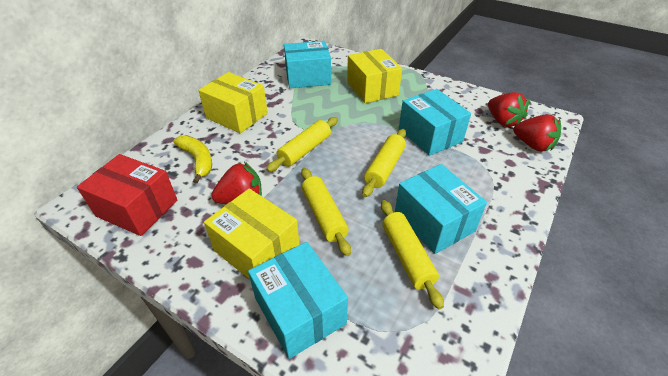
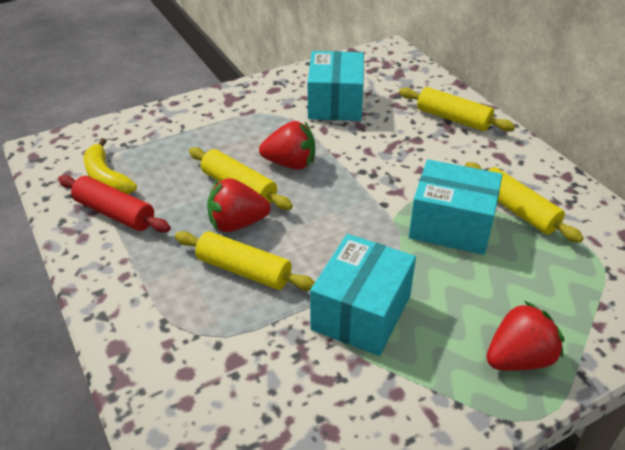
red box: [77,154,177,236] = 1 -> none = 0
red rolling pin: none = 0 -> [58,175,171,232] = 1
turquoise box: [248,242,348,359] [284,41,331,88] [395,164,487,254] [399,89,471,156] = 4 -> [308,51,364,121] [310,234,416,356] [409,159,502,255] = 3
yellow box: [198,72,268,134] [204,188,300,279] [347,49,402,103] = 3 -> none = 0

